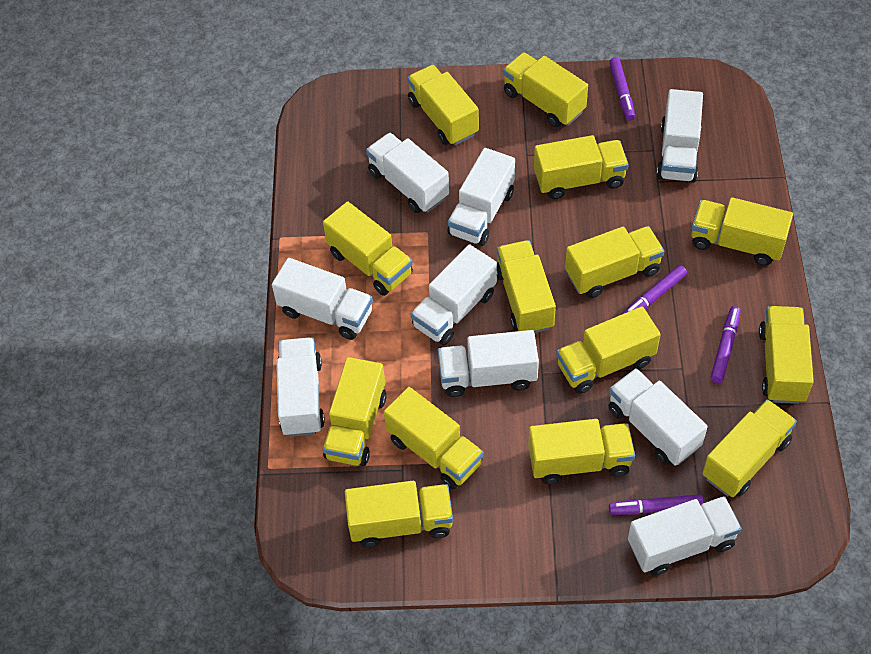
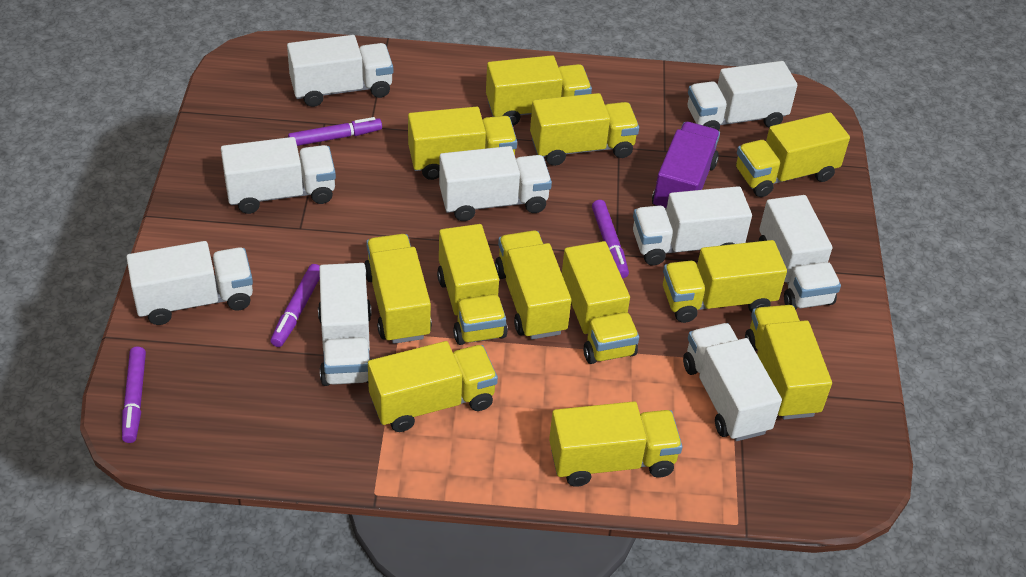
purple truck: none = 0 -> [652,122,720,210] = 1
yellow truck: [323,201,413,296] [323,357,386,466] [345,481,453,547] [384,387,484,490] [407,65,479,145] [497,240,556,333] [503,52,588,127] [528,419,635,484] [534,135,629,199] [556,306,661,394] [565,226,664,298] [691,197,793,266] [702,399,797,497] [759,306,814,404] = 14 -> [364,234,432,344] [368,341,498,432] [408,107,517,180] [437,224,508,345] [486,55,592,126] [495,230,571,339] [530,93,639,166] [549,401,683,487] [562,241,639,364] [663,240,787,323] [736,112,850,197] [745,305,832,420] = 12

